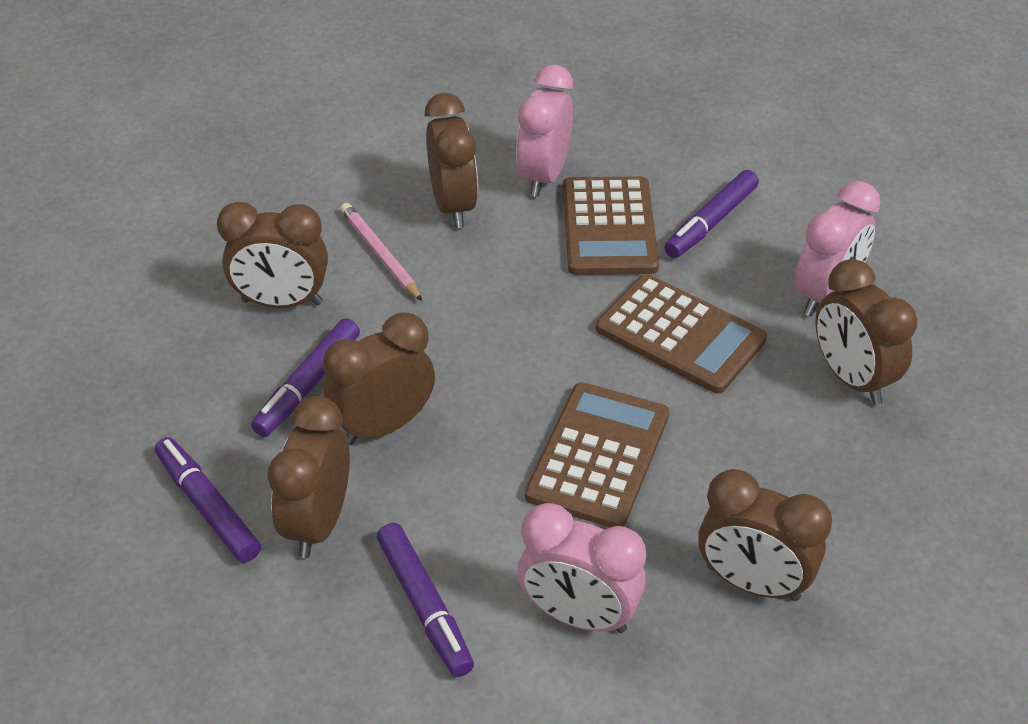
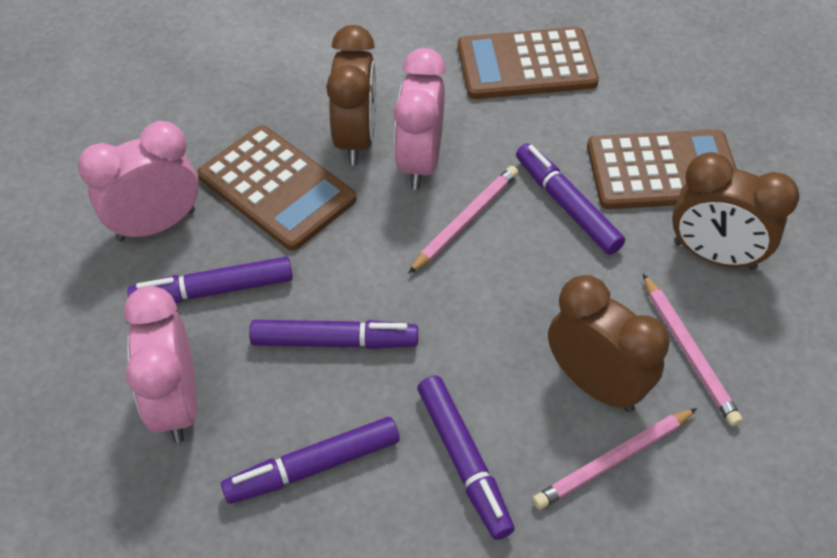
brown clock: [217,202,328,308] [268,396,350,558] [323,313,435,445] [425,93,478,228] [698,469,832,601] [815,259,917,405] = 6 -> [326,25,376,165] [548,275,670,412] [672,152,799,270] = 3
pink pencil: [340,203,422,301] = 1 -> [408,166,518,274] [532,408,697,510] [643,274,743,426] = 3
purple marker: [155,437,261,563] [251,318,360,437] [377,523,474,677] [664,170,759,258] = 4 -> [128,257,293,303] [221,417,400,504] [249,320,418,349] [417,376,515,540] [516,143,625,255] = 5

